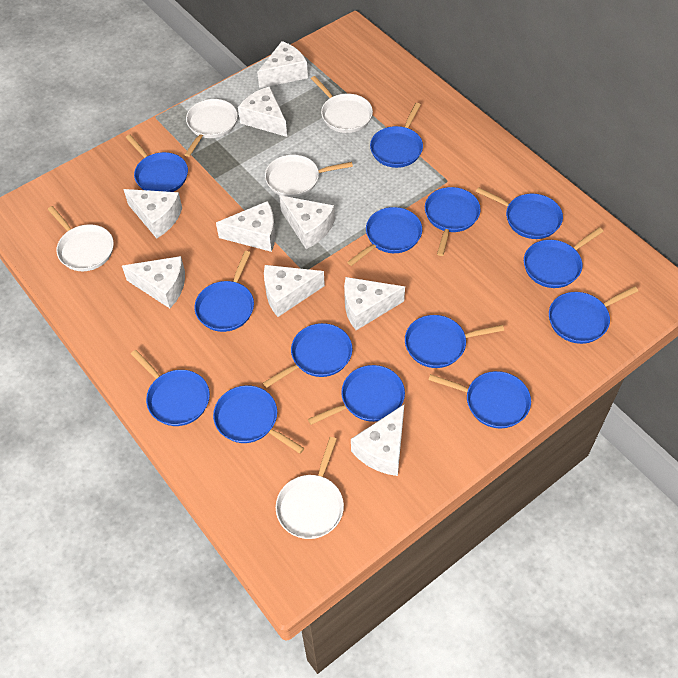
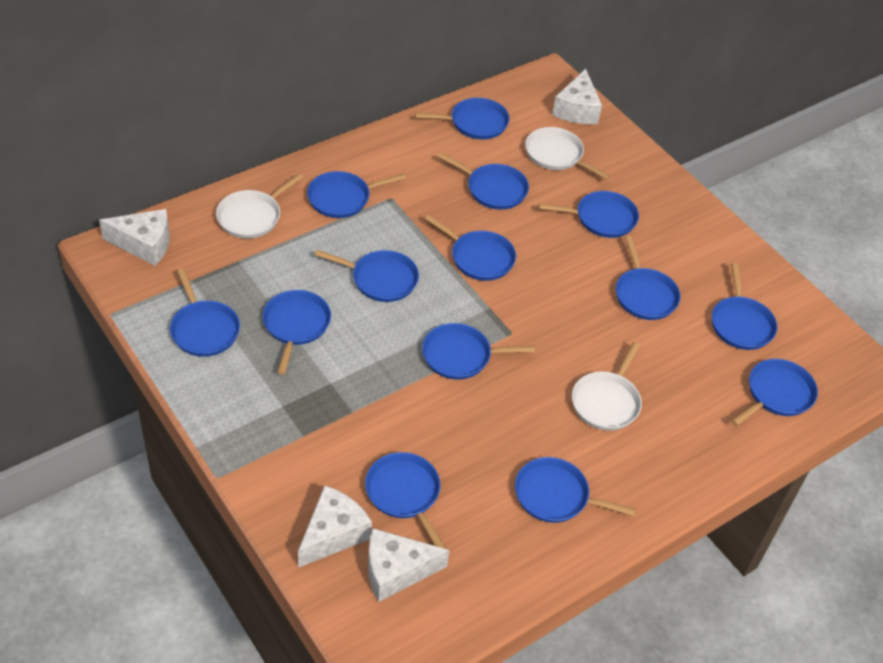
white cheese: [122,256,185,308] [123,189,182,239] [216,201,275,252] [238,86,287,137] [257,41,308,88] [264,265,325,317] [279,195,335,249] [344,277,405,330] [351,405,404,476] = 9 -> [99,209,170,266] [298,485,372,568] [368,528,450,602] [552,69,602,124] = 4
white pan: [47,206,114,271] [185,99,238,157] [265,155,353,197] [276,437,344,539] [311,76,373,133] = 5 -> [216,174,303,239] [525,127,610,180] [572,342,642,431] = 3

